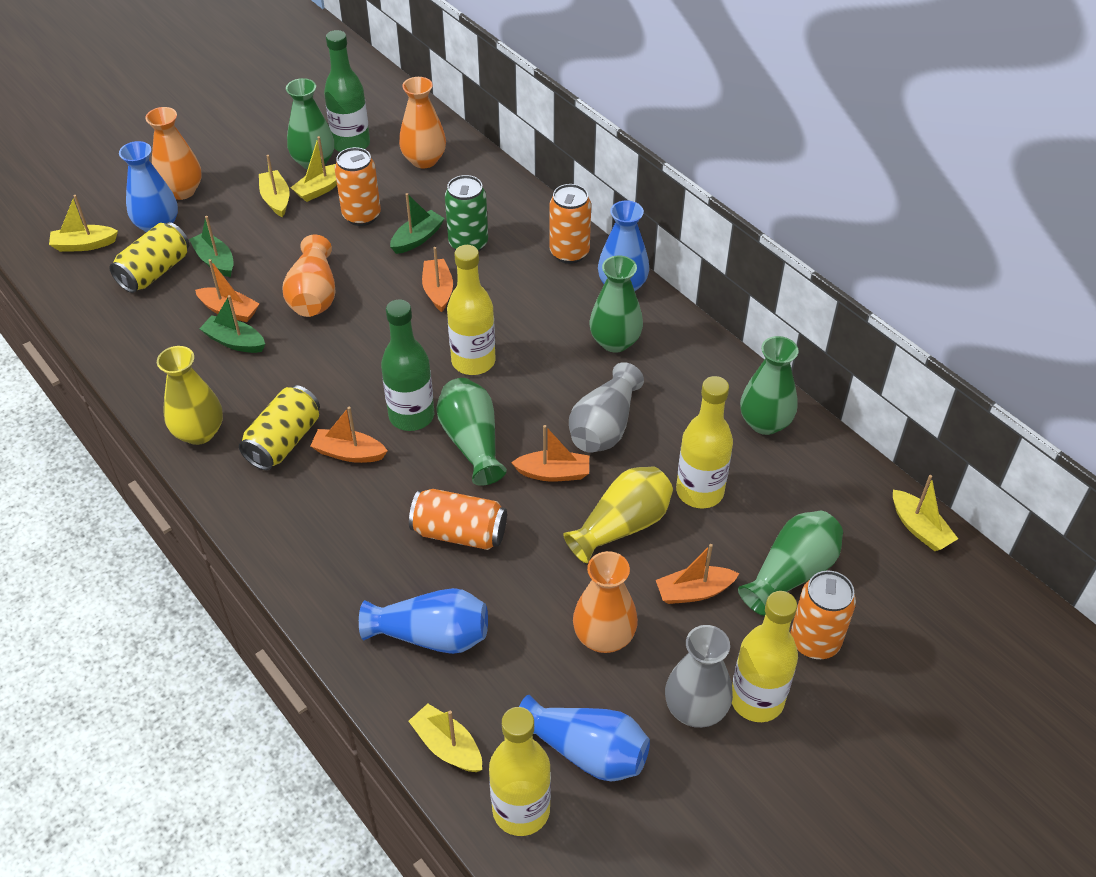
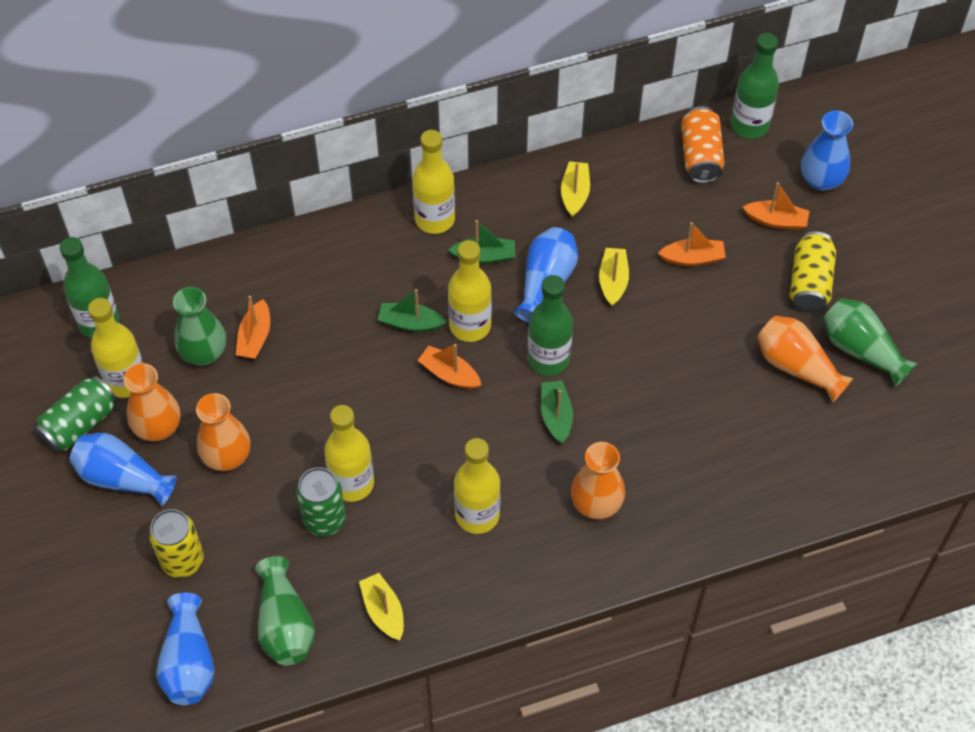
green bottle: [324,30,370,152] [381,299,434,431] = 2 -> [59,237,119,338] [528,275,573,376] [731,33,779,139] = 3
green can: [445,175,488,251] = 1 -> [34,375,118,453] [296,467,346,536] = 2
green vase: [286,78,334,170] [436,378,507,486] [590,256,643,353] [738,511,843,616] [740,336,799,435] = 5 -> [173,287,226,365] [255,556,315,665] [823,298,917,387] = 3
grey vase: [569,362,644,453] [665,625,733,728] = 2 -> none = 0
orange boat: [195,259,260,322] [311,407,387,463] [422,247,453,312] [511,425,589,482] [656,544,739,604] = 5 -> [236,296,270,359] [417,344,481,389] [658,222,726,266] [743,182,809,230] = 4
orange can: [335,147,381,226] [409,489,507,550] [549,184,591,264] [790,570,856,660] = 4 -> [681,106,724,183] = 1
yellow boat: [49,195,118,252] [259,155,290,217] [290,136,337,202] [409,704,482,772] [893,475,958,551] = 5 -> [359,573,404,640] [561,161,590,217] [599,248,629,306] = 3
yellow bottle: [447,245,496,375] [489,707,551,836] [676,376,733,508] [732,591,798,722] = 4 -> [88,298,143,398] [324,405,374,502] [412,130,455,234] [448,240,492,342] [454,438,501,534] = 5
yellow vase: [157,346,223,445] [563,466,673,563] = 2 -> none = 0

